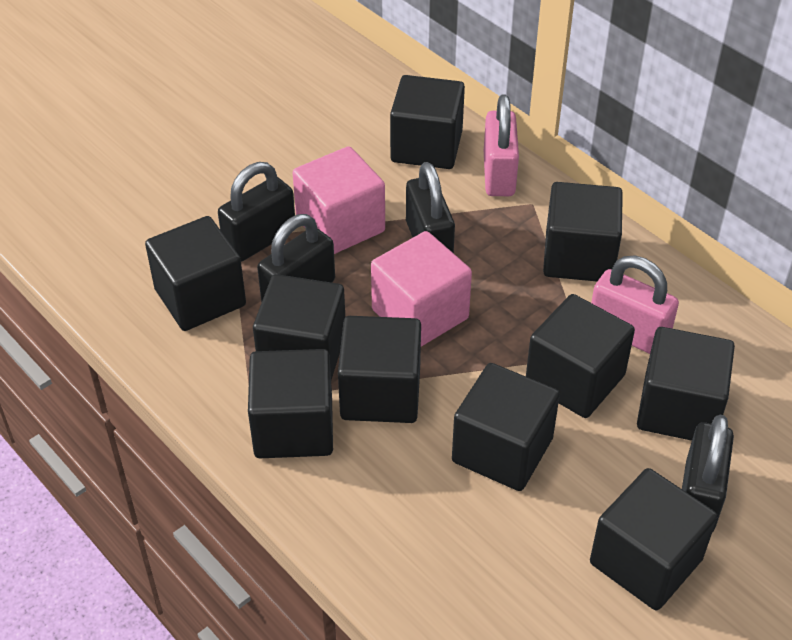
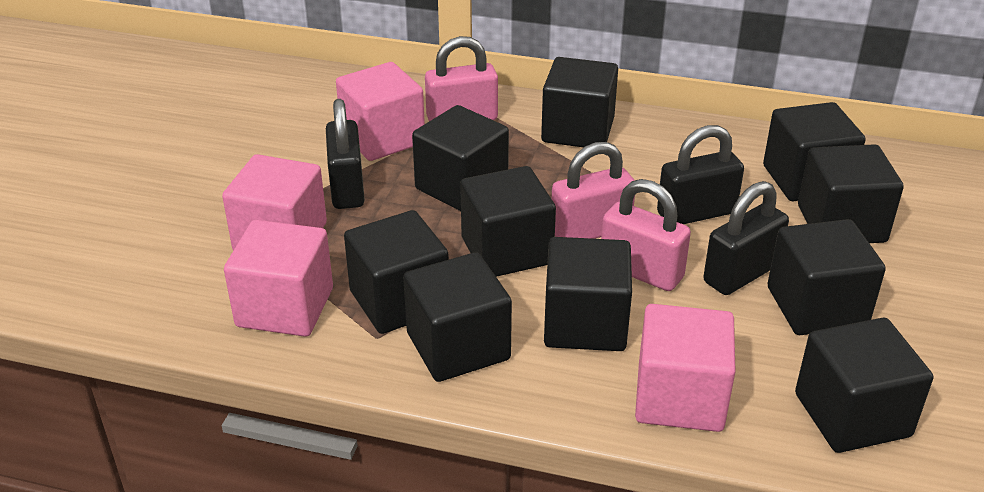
black padlock: [218,162,295,262] [257,214,335,302] [406,162,455,253] [682,415,734,531] = 4 -> [326,99,365,209] [657,125,744,224] [703,181,789,295] = 3
pink cube: [293,146,385,254] [371,231,472,347] = 2 -> [222,154,327,251] [224,220,333,337] [336,62,425,161] [635,304,736,432] = 4
pink padlock: [484,94,519,196] [591,256,679,354] = 2 -> [425,36,498,121] [552,142,635,239] [601,179,691,291] = 3

